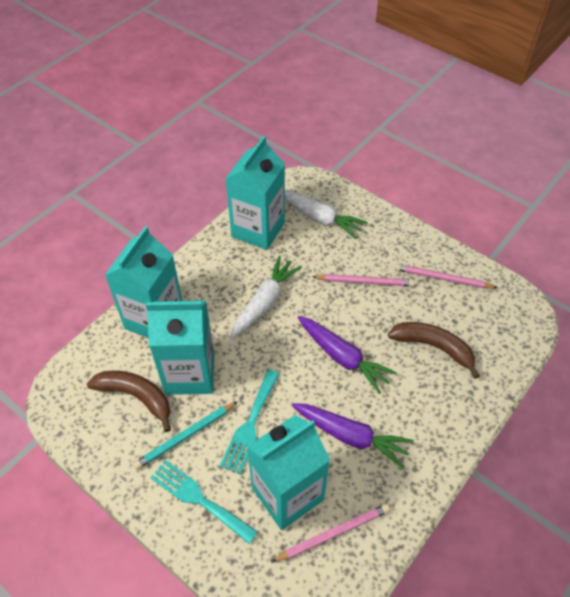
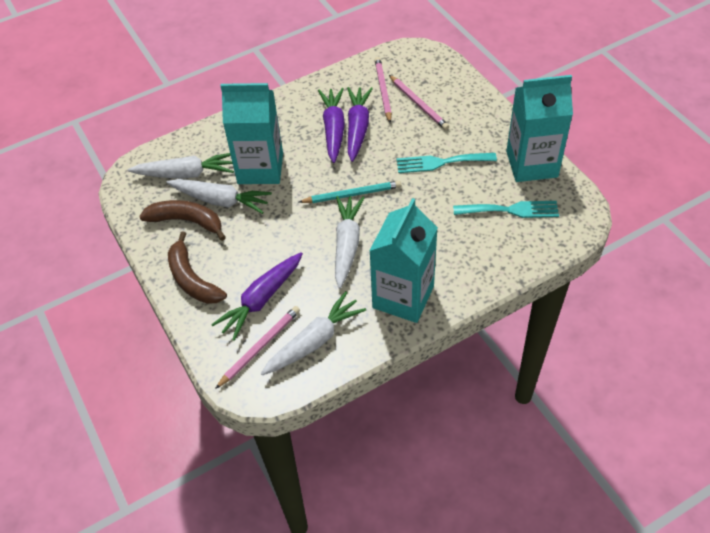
purple carrot: [292,403,414,469] [298,316,397,394] = 2 -> [211,252,303,341] [318,88,345,163] [347,87,373,162] = 3
turquoise carton: [105,226,183,338] [146,300,214,395] [225,136,285,250] [247,415,330,530] = 4 -> [220,83,283,184] [369,198,438,323] [506,75,573,182] = 3
white carrot: [230,256,302,339] [285,189,368,239] = 2 -> [128,153,234,179] [166,179,272,214] [261,291,366,375] [335,196,364,289] = 4

